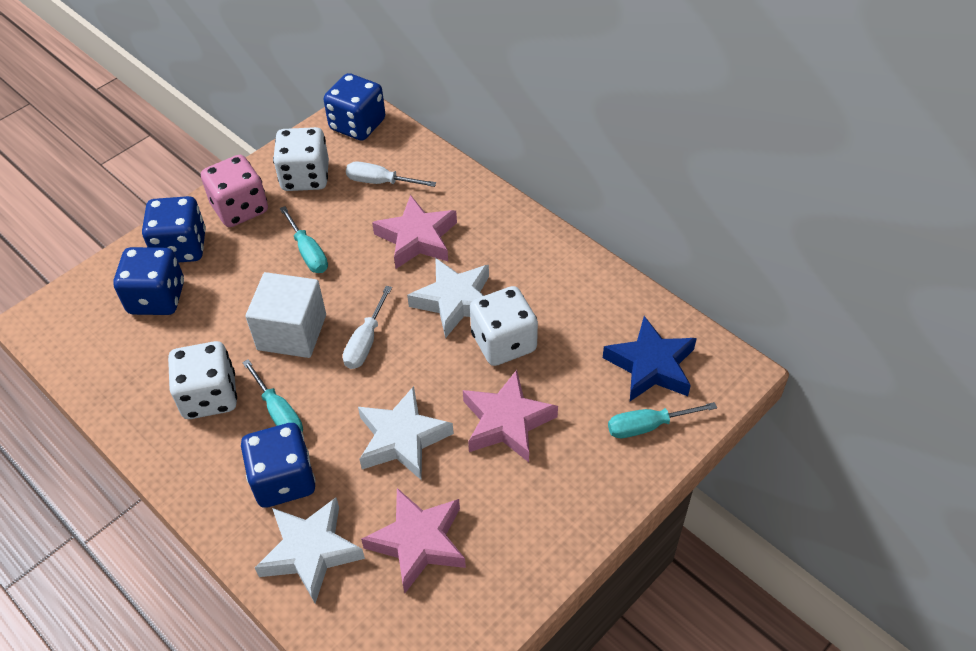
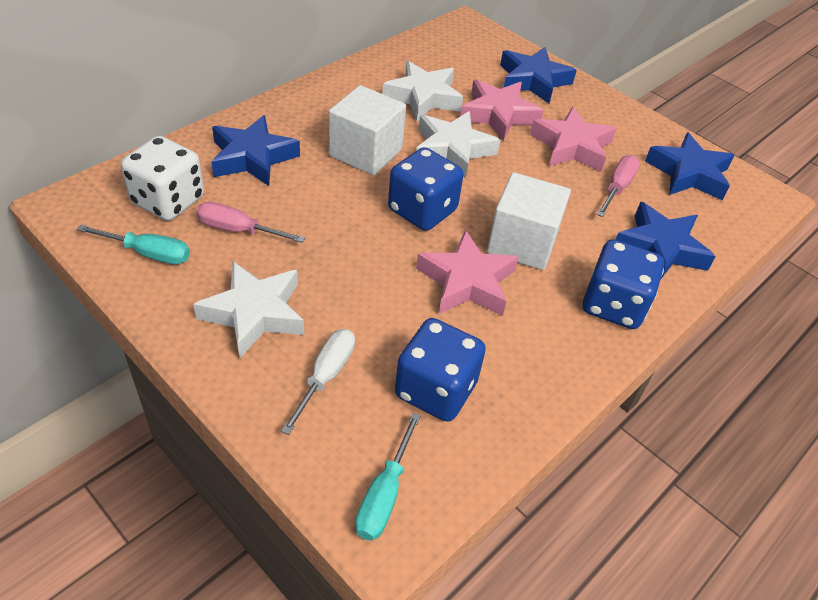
blue dice: [113,247,184,315] [142,196,206,263] [241,423,316,508] [323,73,385,141] = 4 -> [388,147,463,231] [395,318,486,422] [583,239,664,329] = 3
blue star: [603,316,697,401] = 1 -> [211,115,300,186] [500,47,577,103] [615,202,716,280] [645,132,735,200] = 4
pink dice: [201,155,268,227] = 1 -> none = 0
pink screwdriver: none = 0 -> [196,202,305,243] [597,155,640,217] = 2
turquoise screwdriver: [242,359,303,433] [280,206,328,273] [608,402,717,438] = 3 -> [76,225,190,264] [355,413,421,541] = 2
white cube: [246,272,326,358] = 1 -> [329,85,406,176] [487,172,571,270] = 2
white dice: [168,341,237,419] [273,127,329,191] [470,286,538,366] = 3 -> [121,136,204,221] = 1
white screwdriver: [343,286,392,369] [346,161,436,187] = 2 -> [281,329,355,435] = 1

